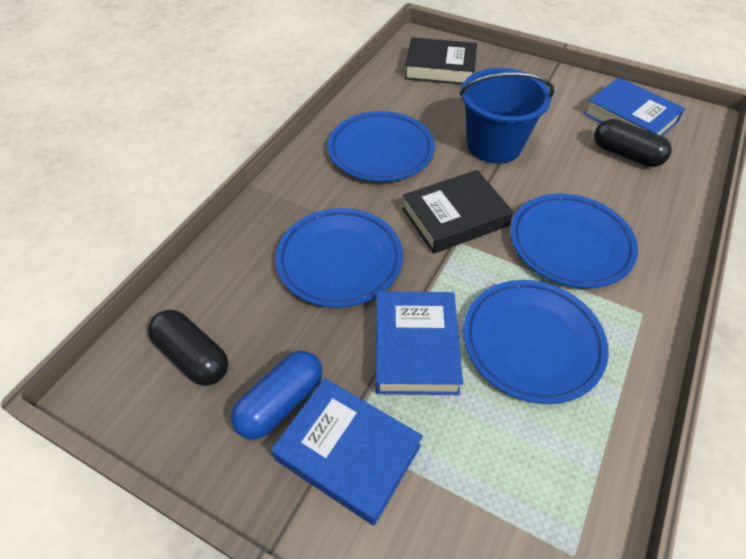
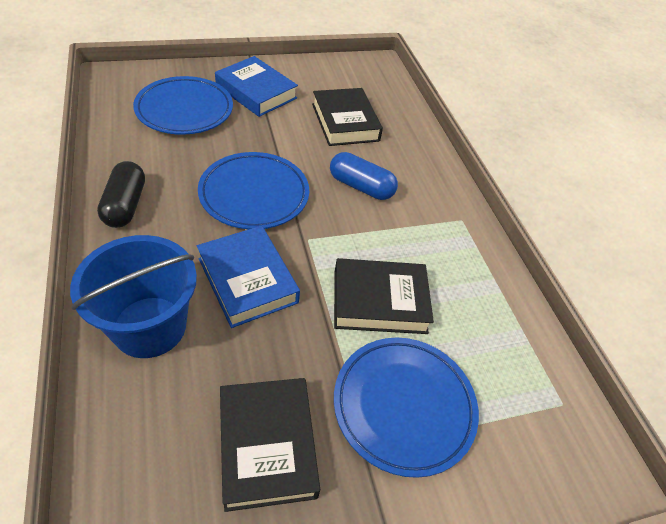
black book: [402,170,513,254] [404,37,477,85] = 2 -> [220,378,320,512] [312,88,383,146] [334,258,434,334] = 3
black capsule: [148,310,228,386] [594,119,671,167] = 2 -> [97,161,145,228] = 1
blue book: [271,378,423,525] [376,291,463,395] [583,77,685,136] = 3 -> [197,226,300,328] [215,56,298,117] = 2
blue plate: [275,208,403,308] [328,111,435,182] [463,280,609,404] [510,194,638,288] = 4 -> [133,76,233,135] [198,152,309,229] [334,337,479,478] = 3

